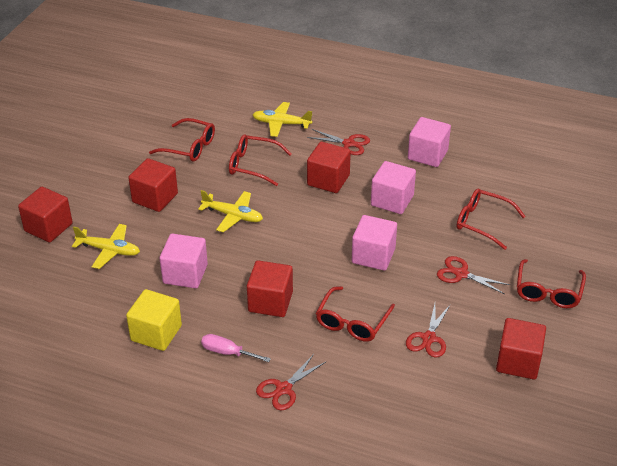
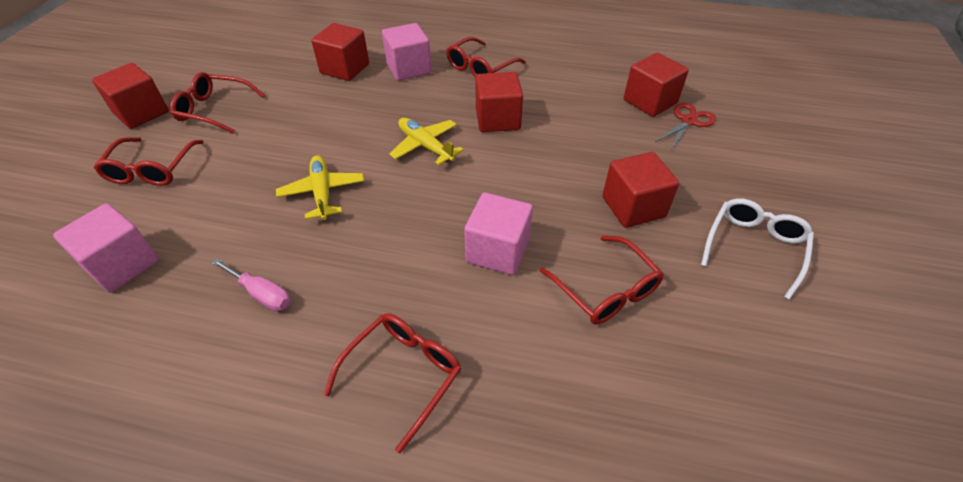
pink cube: [160,233,208,288] [352,215,397,271] [371,161,416,214] [408,117,451,167] = 4 -> [53,203,159,293] [382,23,432,81] [464,193,533,275] = 3
red scissors: [256,354,326,410] [307,129,370,155] [406,304,451,358] [437,256,510,294] = 4 -> [655,103,716,149] = 1
white glasses: none = 0 -> [701,198,814,300] = 1
yellow cube: [126,289,182,351] = 1 -> none = 0
yellow plane: [72,224,140,269] [198,190,263,232] [253,102,313,137] = 3 -> [276,155,364,220] [389,118,464,165] = 2

